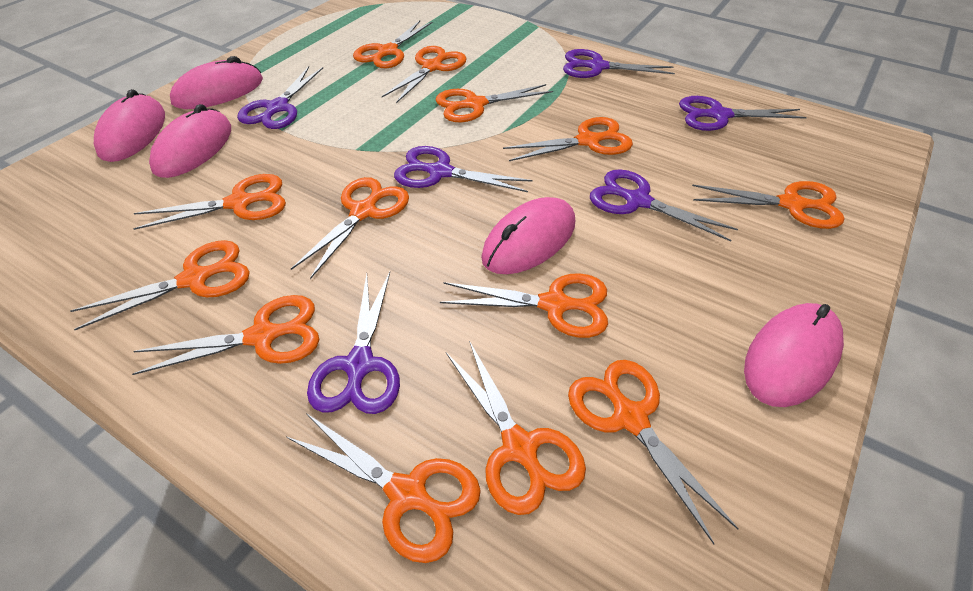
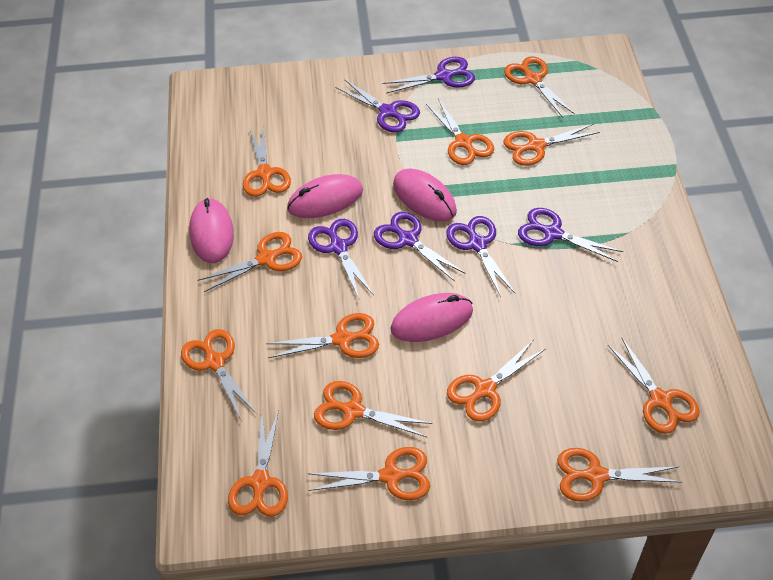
pink mouse: [94,89,165,162] [149,104,231,178] [170,56,263,109] [481,197,575,274] [744,303,844,407] = 5 -> [189,198,234,263] [287,174,363,218] [390,293,473,342] [393,168,457,222] = 4

